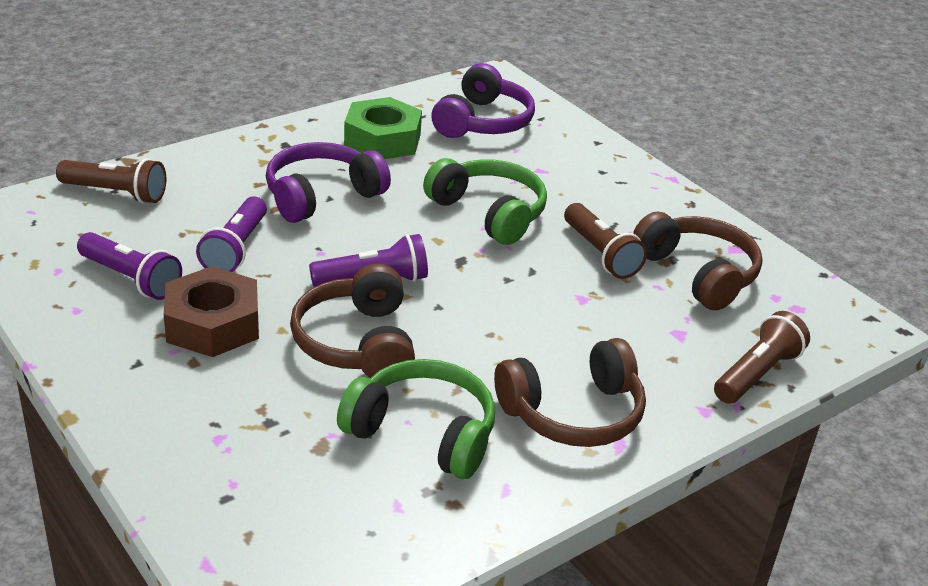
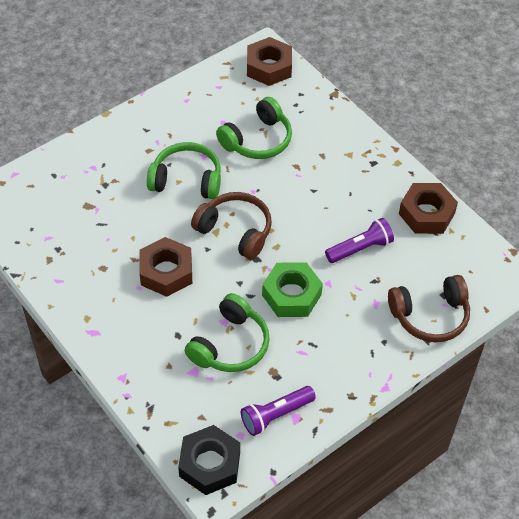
black nut: none = 0 -> [178,425,240,495] = 1
brown flashlight: [56,158,166,204] [564,203,647,279] [714,311,810,404] = 3 -> none = 0
brown headphones: [290,264,415,378] [494,338,646,447] [633,211,763,310] = 3 -> [191,192,272,260] [388,275,470,342] = 2
brown nut: [164,266,259,357] = 1 -> [140,237,192,297] [247,37,292,86] [399,183,458,234] = 3
green headphones: [337,359,495,479] [423,158,547,245] = 2 -> [147,142,221,199] [185,293,270,372] [216,97,292,159] = 3
purple flashlight: [77,232,182,300] [196,196,267,272] [309,234,428,287] = 3 -> [241,386,316,436] [325,218,394,263] = 2
purple headphones: [266,142,391,223] [431,63,535,138] = 2 -> none = 0

